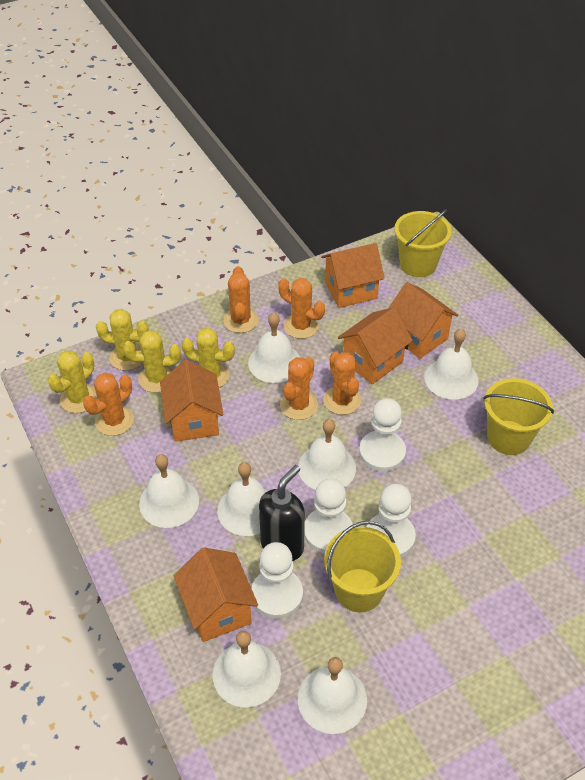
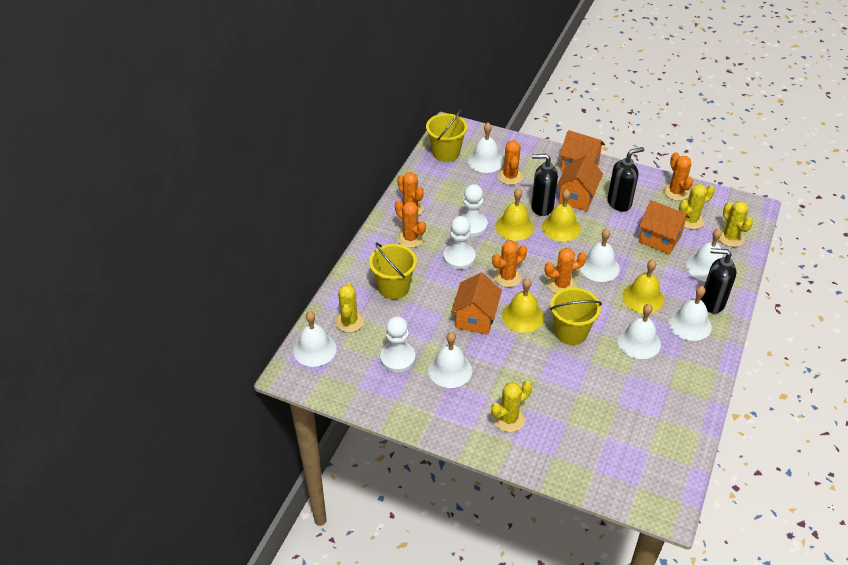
black soap dispenser: [259,465,305,561] = 1 -> [531,154,558,216] [607,147,644,211] [701,248,737,313] = 3
orange cactus: [83,373,134,436] [223,266,259,333] [278,278,325,339] [280,357,318,420] [323,352,361,415] = 5 -> [395,200,426,248] [397,172,424,216] [492,240,527,287] [498,140,523,185] [545,248,587,294] [663,152,693,201] = 6
orange house: [160,360,224,442] [174,547,258,642] [321,243,385,308] [338,307,413,384] [388,282,458,359] = 5 -> [451,272,502,335] [557,155,603,211] [559,130,605,172] [639,200,690,254] = 4
white pawn: [251,542,303,619] [304,479,353,553] [359,398,406,472] [367,484,416,557] = 4 -> [380,316,416,372] [443,216,476,270] [460,184,488,237] = 3
yellow bell: none = 0 -> [496,188,534,241] [502,278,544,333] [542,189,581,242] [622,260,664,314] = 4

